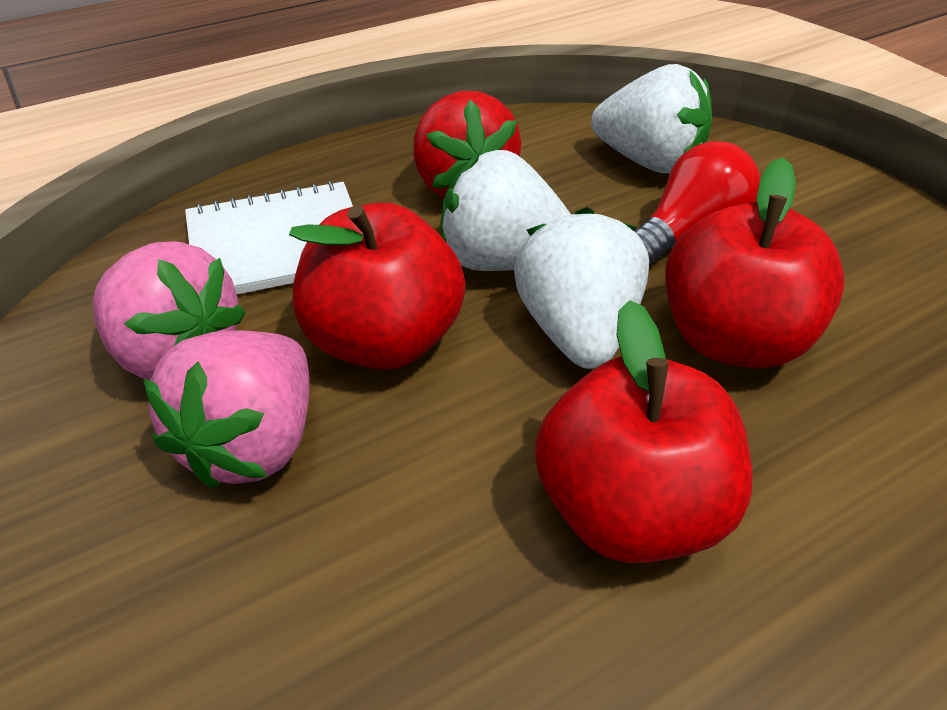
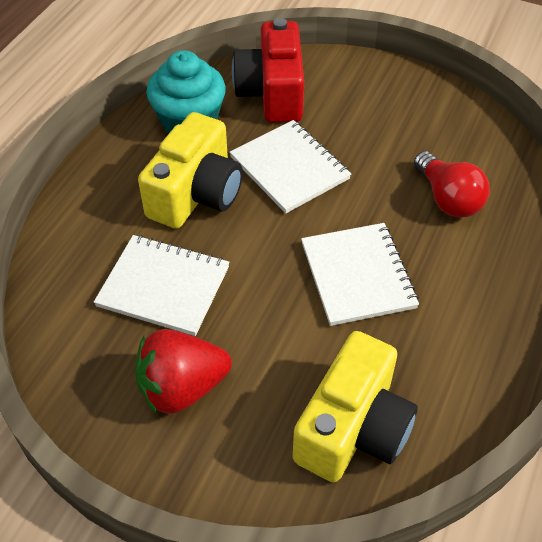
pink strawberry: [93,241,246,380] [143,330,310,488] = 2 -> none = 0
red apple: [289,202,466,370] [535,300,753,563] [665,157,845,369] = 3 -> none = 0
red camera: none = 0 -> [232,18,304,123] = 1
turquoise cupcake: none = 0 -> [146,50,226,133] = 1
white notebook: [185,181,353,294] = 1 -> [94,235,230,336] [229,120,351,213] [301,223,419,326] = 3
white strawberry: [441,150,571,271] [514,207,649,369] [591,64,712,173] = 3 -> none = 0
yellow camera: none = 0 -> [138,112,243,229] [293,331,418,482] = 2

